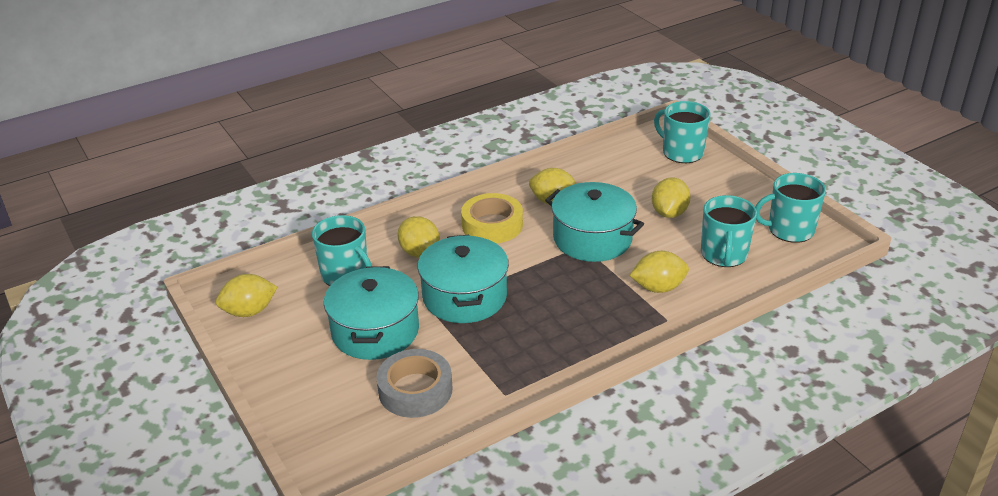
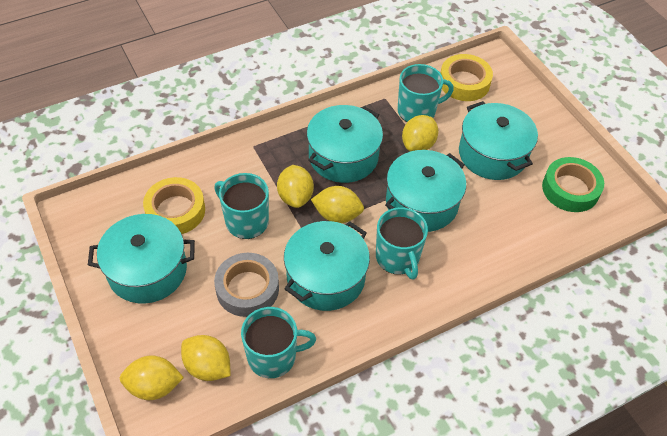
green tape: none = 0 -> [542,157,604,212] = 1
turquoise pot: [324,266,419,360] [417,235,509,323] [545,182,644,262] = 3 -> [88,214,195,304] [284,221,370,311] [307,105,383,183] [385,150,466,232] [459,101,538,180] = 5
yellow tape: [461,193,523,243] = 1 -> [143,177,205,234] [441,54,493,101] = 2

